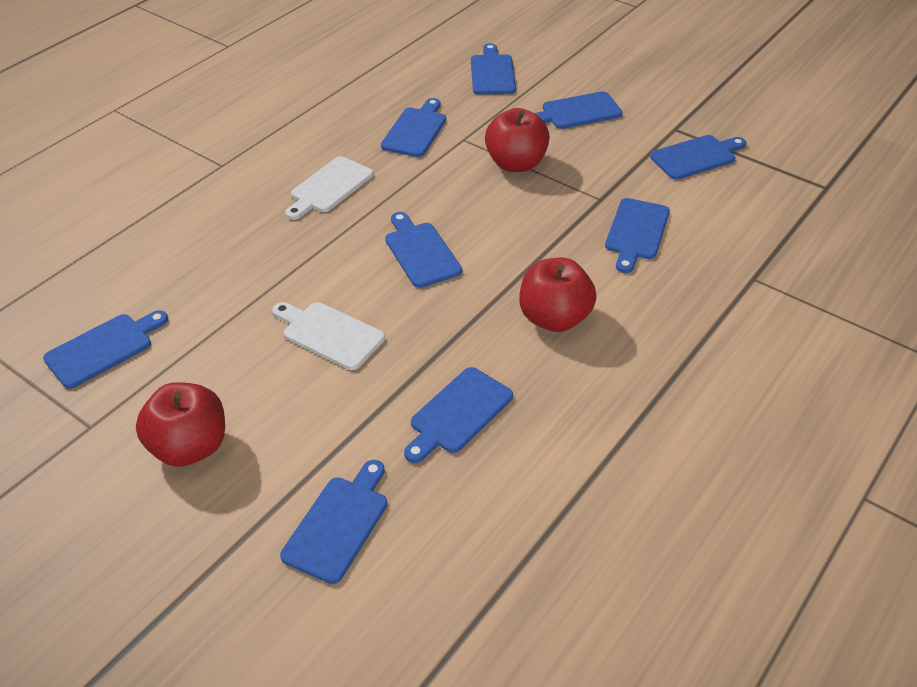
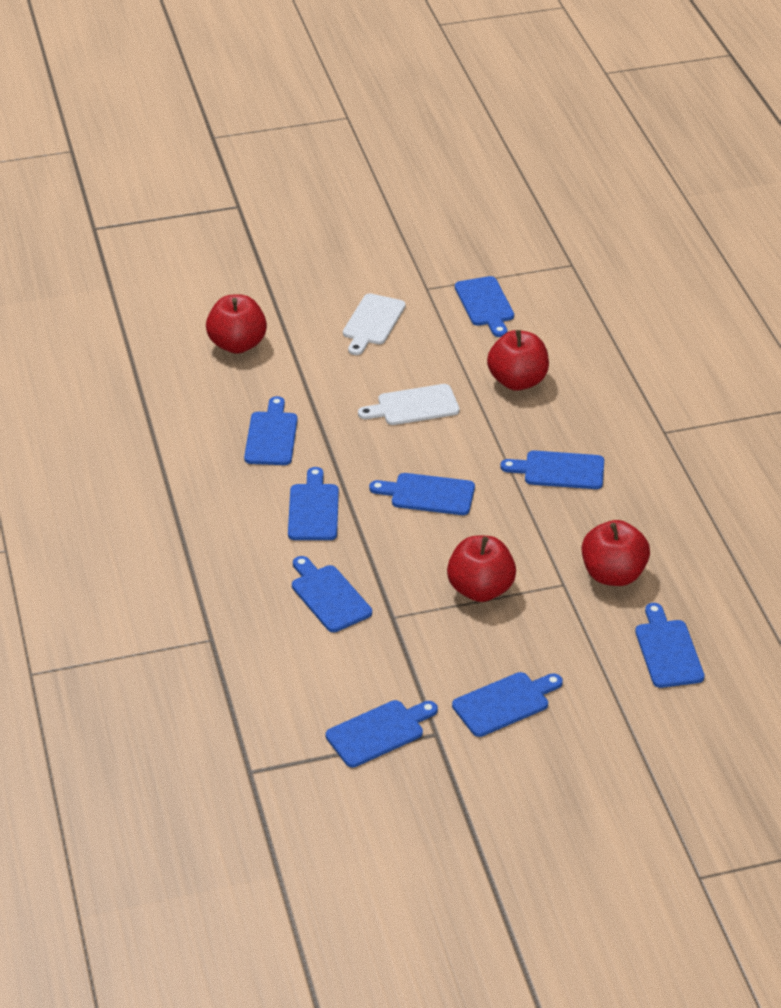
red apple: [136,382,225,467] [485,108,550,172] [519,258,596,332] = 3 -> [206,294,267,354] [447,536,516,602] [487,330,549,391] [582,520,650,586] = 4

